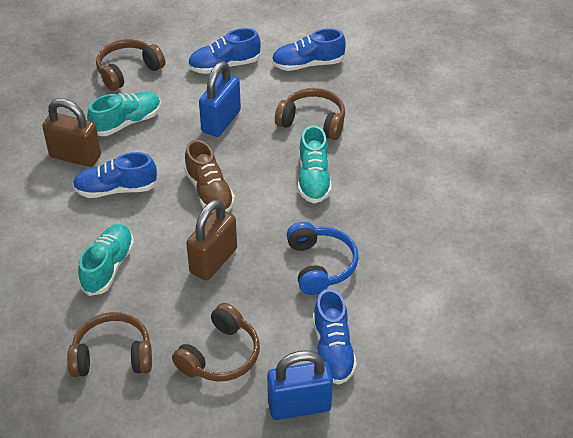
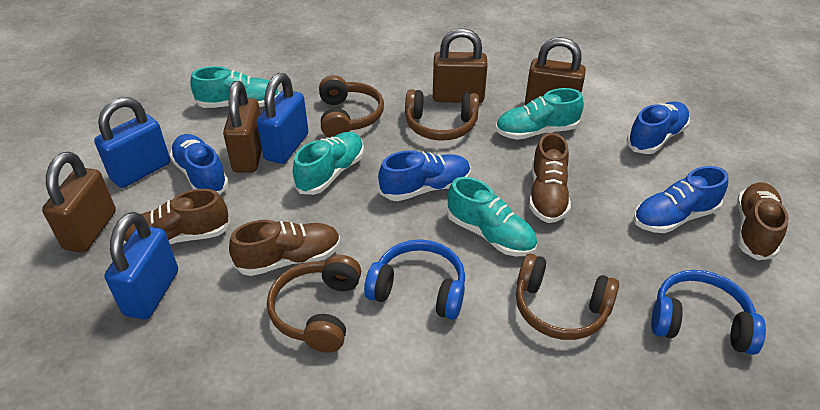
blue headphones: [287,222,359,295] = 1 -> [364,239,465,320] [651,270,766,355] = 2
blue padlock: [199,61,241,137] [267,350,333,420] = 2 -> [94,97,170,188] [104,212,178,320] [257,73,308,164] = 3
brown padlock: [42,98,101,167] [186,199,237,281] = 2 -> [42,152,116,252] [223,81,262,172] [433,28,488,103] [525,37,586,105] = 4
brown shoe: [184,140,235,213] = 1 -> [124,189,230,244] [229,220,341,276] [529,133,571,223] [737,182,789,260] = 4
turquoise shoe: [78,224,134,296] [87,92,161,136] [298,125,332,203] = 3 -> [190,66,279,108] [293,132,364,195] [447,177,537,256] [495,88,584,140] = 4

